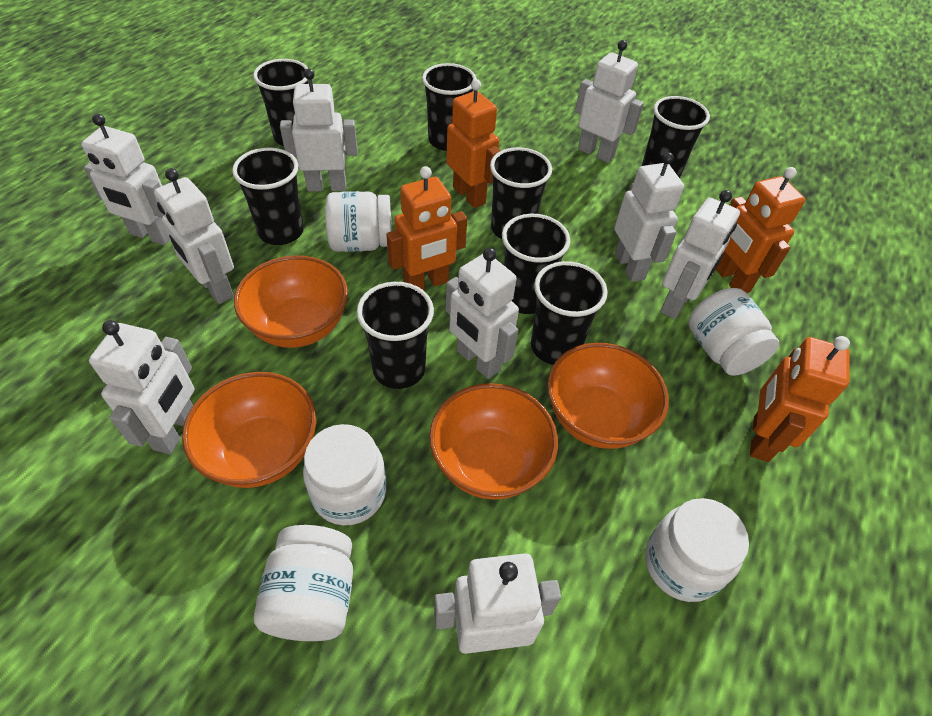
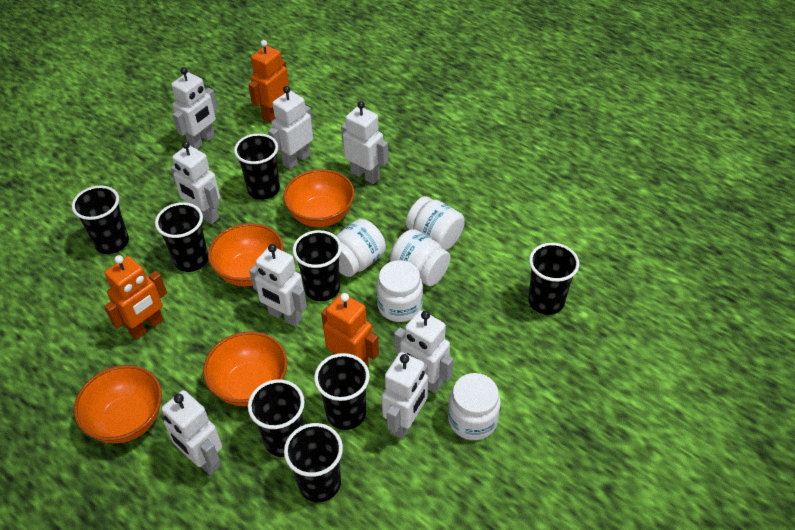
orange robot: [386,166,467,290] [446,79,501,208] [716,167,805,293] [750,336,850,462] = 4 -> [104,255,167,340] [248,40,289,123] [321,293,379,368] = 3
white robot: [81,114,170,245] [89,320,195,454] [154,168,234,304] [280,68,358,192] [434,553,561,654] [446,248,519,379] [575,40,644,163] [614,152,684,282] [660,190,740,319] = 9 -> [162,390,222,475] [171,67,218,149] [171,141,220,224] [249,244,307,327] [268,86,313,170] [341,101,388,184] [381,352,428,439] [394,310,453,393] = 8

